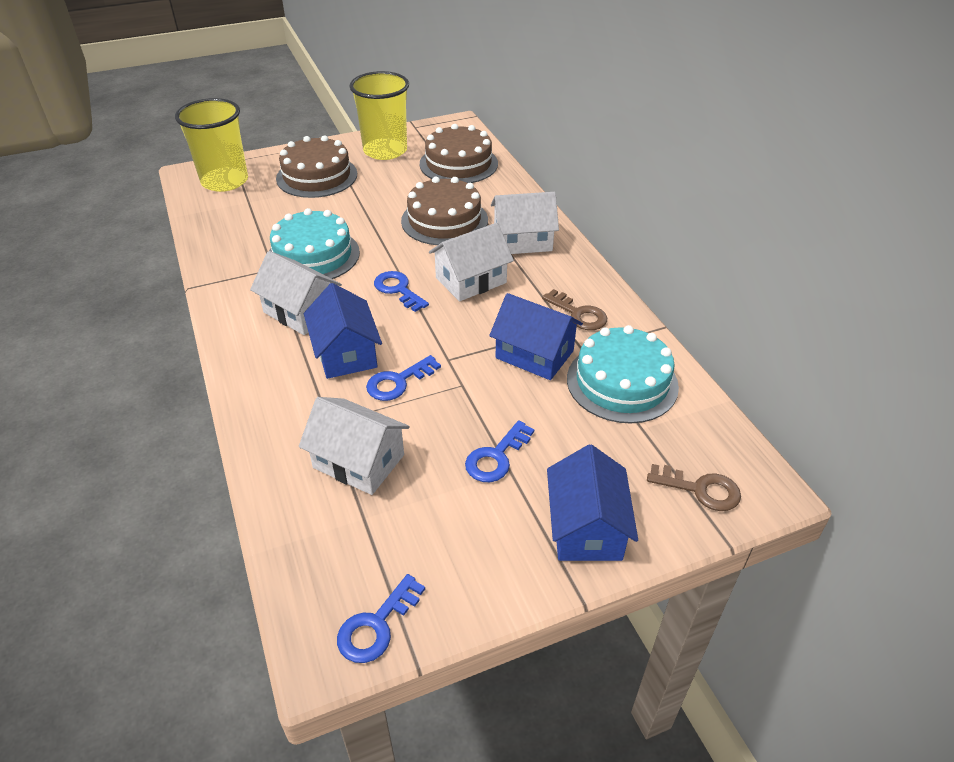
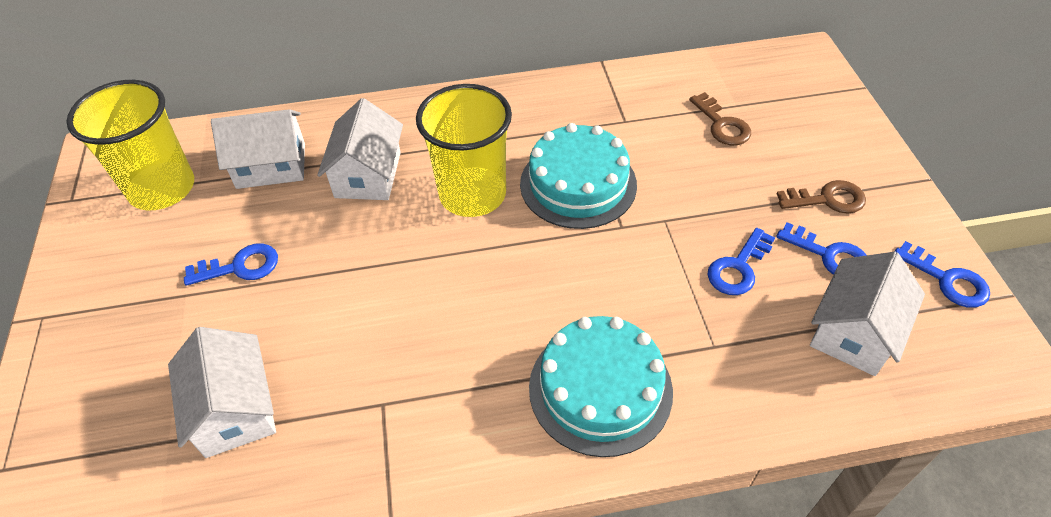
blue house: [304,283,382,379] [489,293,583,380] [547,444,638,561] = 3 -> none = 0
brown cake: [276,136,357,198] [401,177,488,245] [420,124,498,183] = 3 -> none = 0

